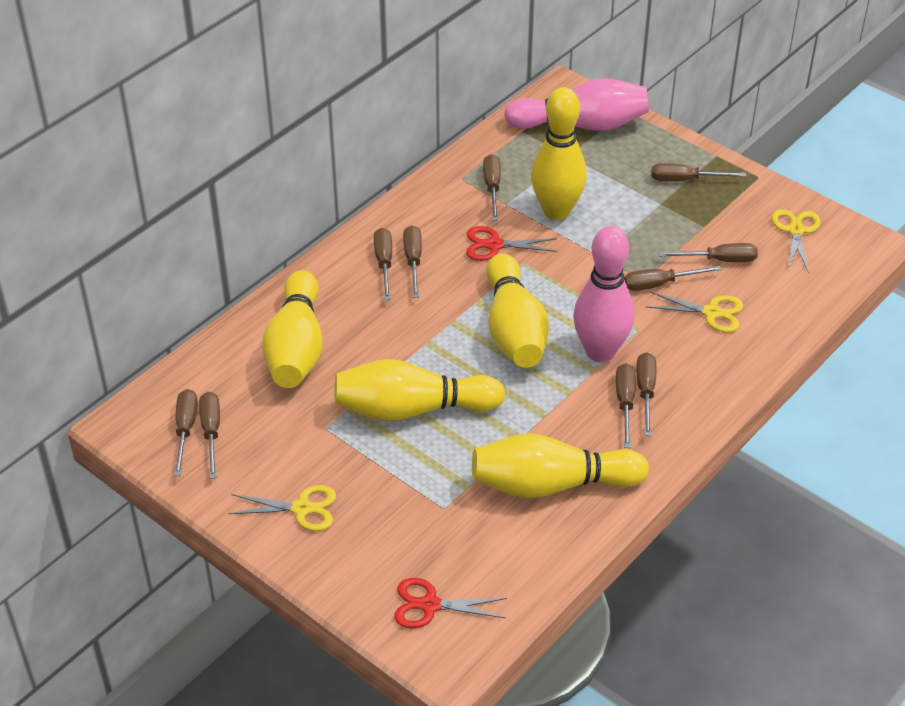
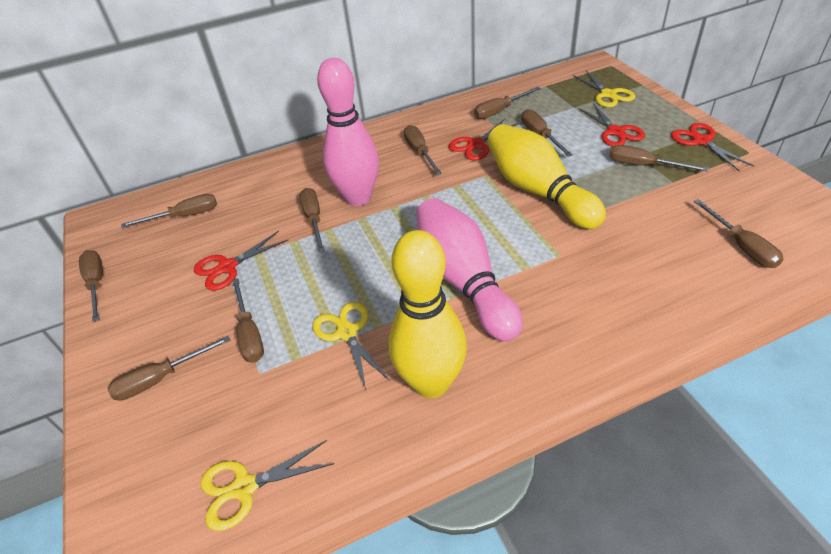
red scissors: [394,578,507,628] [466,226,557,261] = 2 -> [194,231,288,291] [449,119,518,160] [578,103,645,147] [671,123,754,171] = 4
yellow bowling pin: [262,270,323,388] [334,359,505,421] [472,433,649,498] [486,253,549,368] [531,87,587,220] = 5 -> [389,230,467,398] [488,124,606,229] = 2

